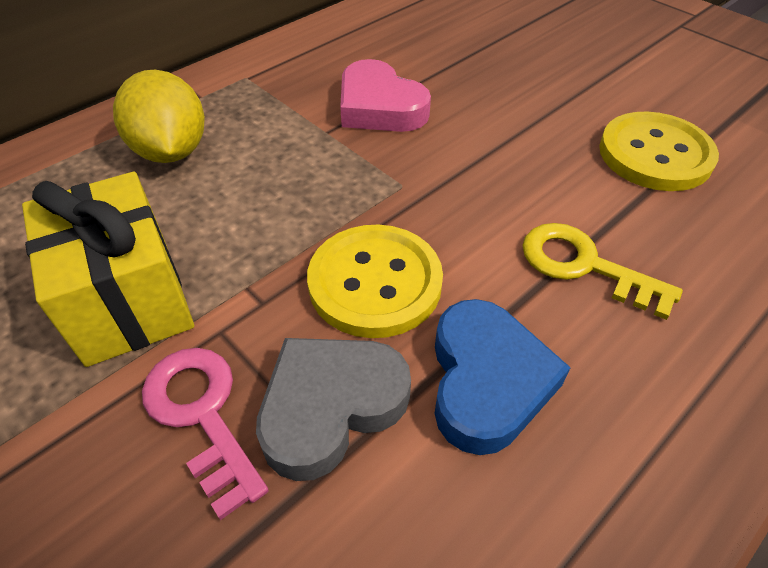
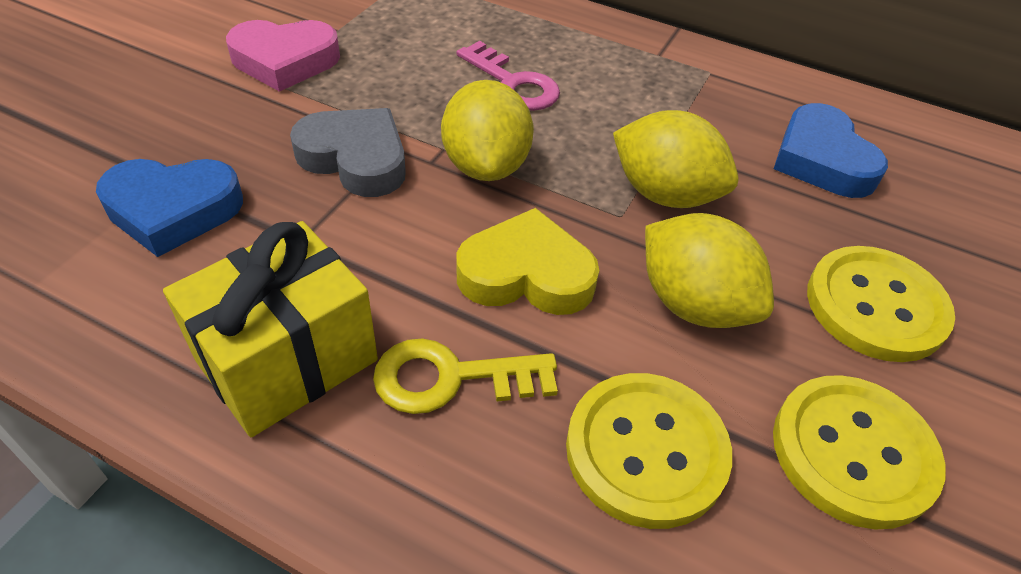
blue heart: [435,299,571,455] = 1 -> [96,159,243,257] [774,103,888,198] = 2
yellow button: [307,225,443,338] [599,112,719,191] = 2 -> [566,373,732,529] [773,375,946,529] [807,246,955,362] = 3
yellow heart: none = 0 -> [456,208,600,315] = 1
yellow lemon: [113,70,205,163] = 1 -> [441,80,534,181] [613,110,739,208] [645,213,774,328] = 3

